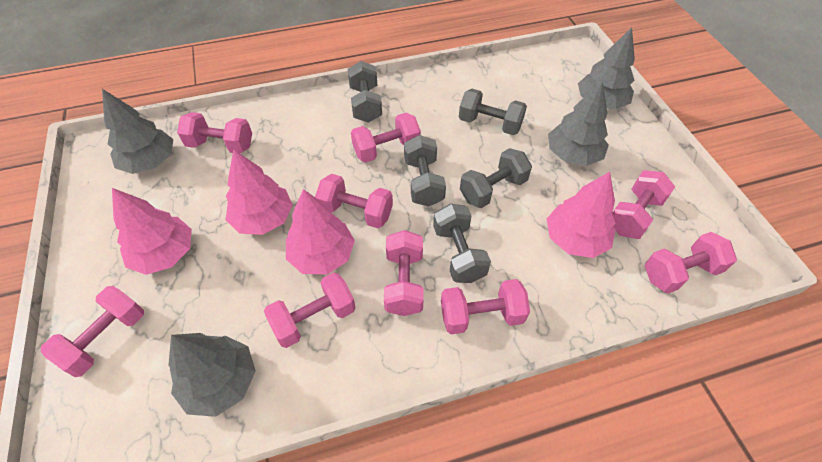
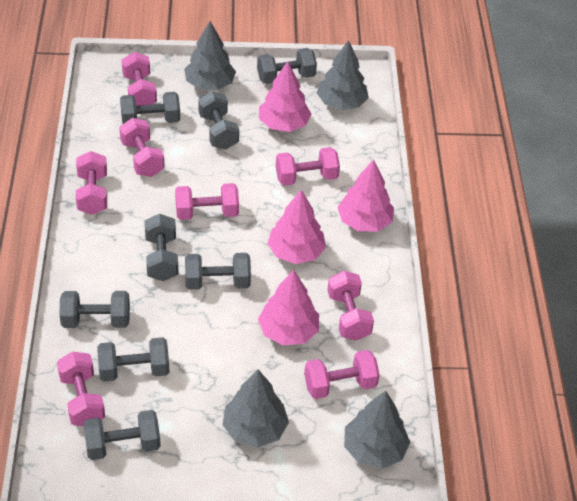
grey dumbbell: [348,61,382,123] [404,135,446,206] [433,203,491,283] [459,89,527,135] [460,148,532,208] = 5 -> [59,291,130,328] [84,410,161,460] [97,337,169,382] [120,92,180,124] [145,214,179,281] [185,253,251,290] [198,91,239,150] [257,48,317,84] = 8
pink dumbbell: [41,286,144,377] [177,112,252,153] [264,273,356,348] [315,174,393,228] [351,113,421,163] [384,230,424,316] [441,279,530,334] [613,170,675,239] [645,232,737,293] = 9 -> [57,352,105,426] [76,151,107,215] [119,118,164,177] [122,52,157,106] [175,183,239,220] [276,147,340,186] [304,350,380,399] [327,271,374,341] = 8

